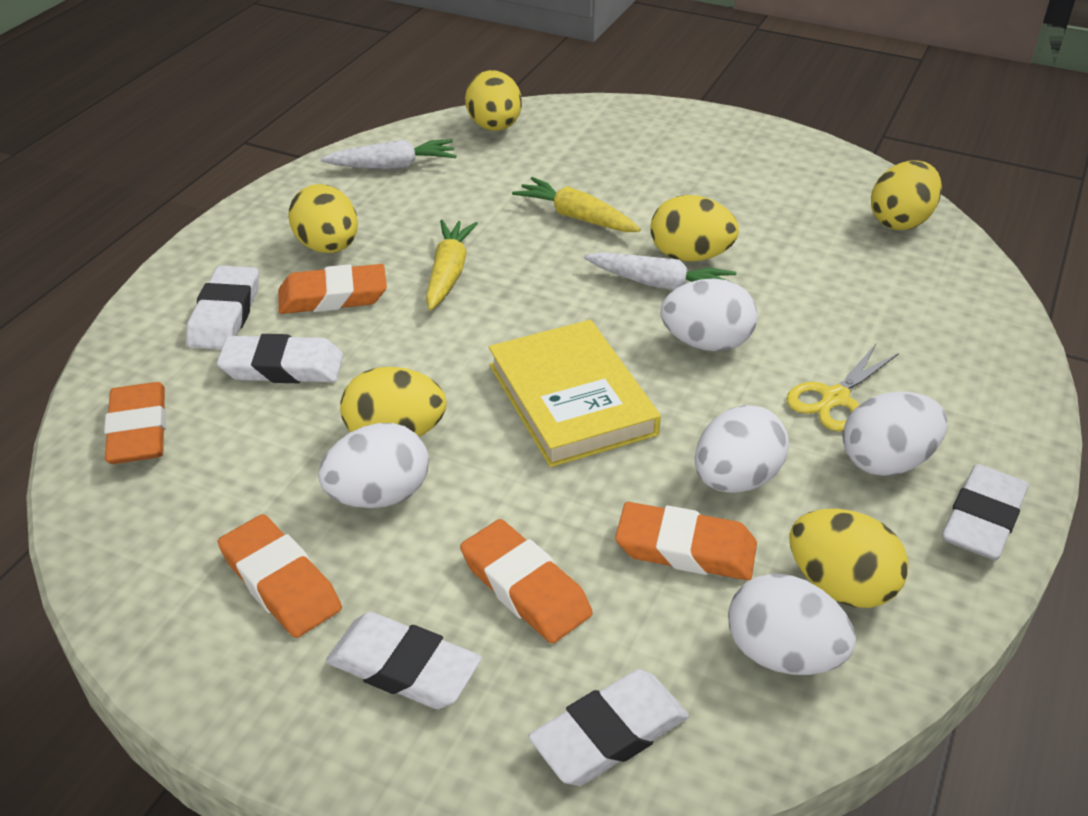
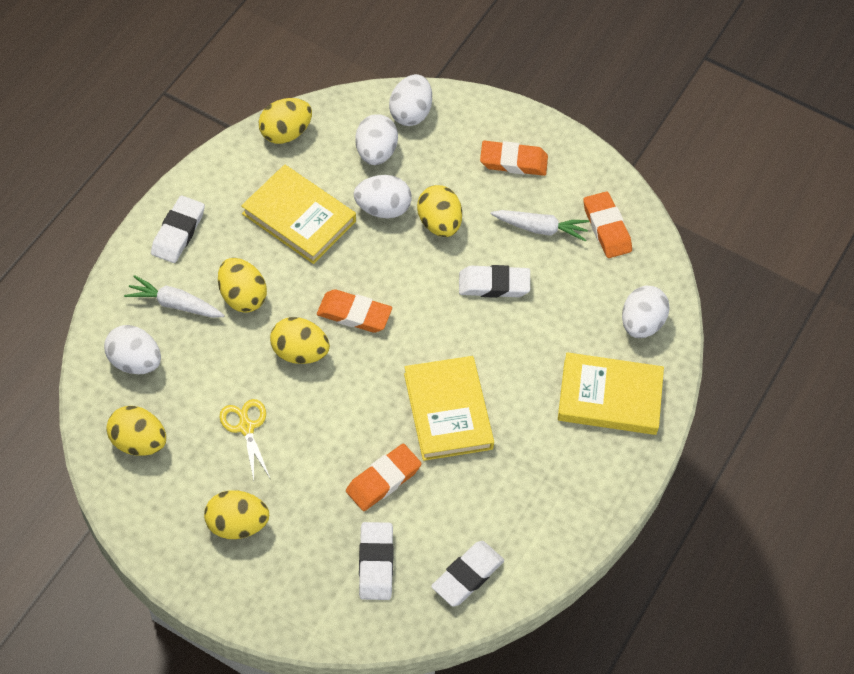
orange eraser: [104,382,166,464] [218,514,342,638] [278,264,387,314] [460,519,593,644] [615,502,757,580] = 5 -> [317,289,392,333] [346,444,422,511] [480,141,548,176] [583,192,632,258] = 4
white eraser: [186,265,259,349] [217,334,343,383] [326,612,482,709] [528,670,689,786] [942,464,1029,560] = 5 -> [151,196,205,263] [359,522,394,600] [431,541,504,607] [459,265,530,298] = 4
yellow book: [489,320,661,467] = 1 -> [241,164,356,264] [404,356,494,461] [558,352,664,435] = 3
yellow carrot: [426,220,478,311] [512,177,641,232] = 2 -> none = 0

